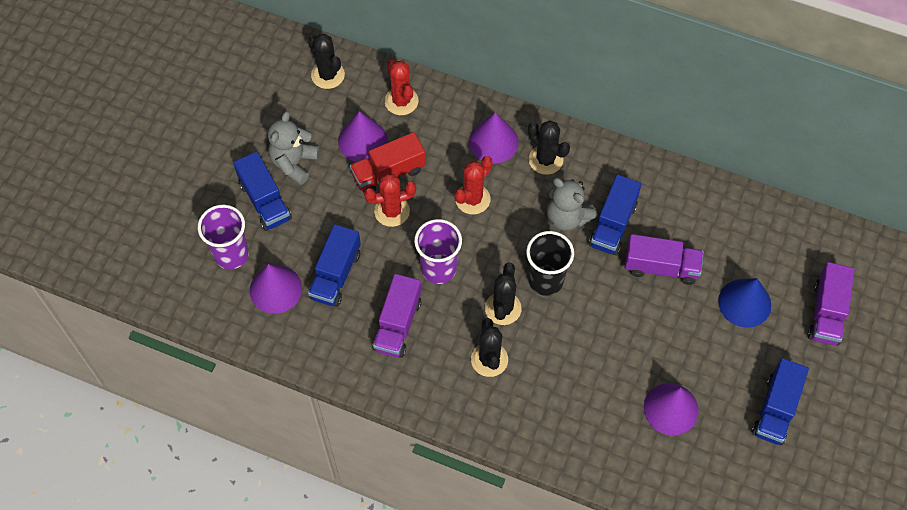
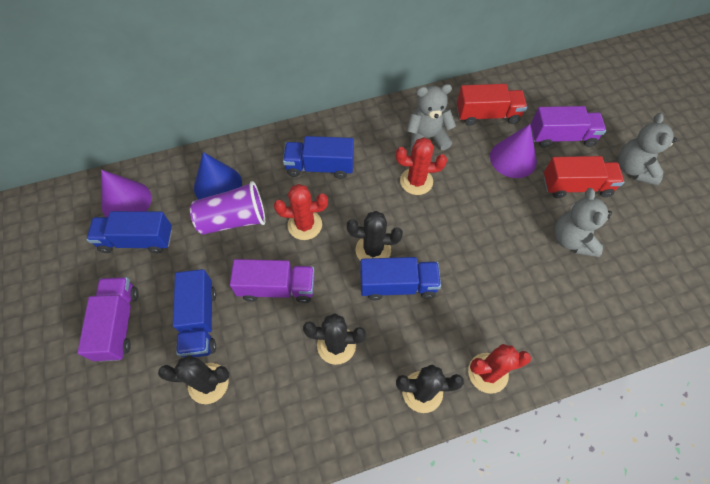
black cup: [526,231,574,296] = 1 -> none = 0
grey teddy bear: [268,111,319,185] [547,178,598,231] = 2 -> [407,84,456,151] [554,188,612,257] [618,113,677,186] = 3
purple cone: [250,264,302,314] [338,111,388,162] [469,112,519,164] [644,383,698,435] = 4 -> [101,170,151,217] [490,124,537,178] = 2
purple cup: [198,205,249,270] [414,219,462,284] = 2 -> [190,181,265,235] = 1
red truck: [350,132,426,193] = 1 -> [457,84,527,126] [544,156,624,198] = 2

